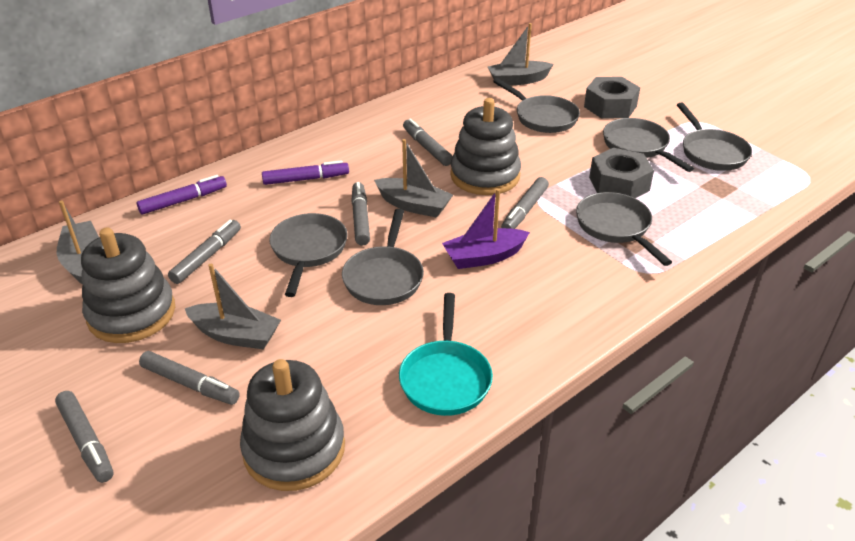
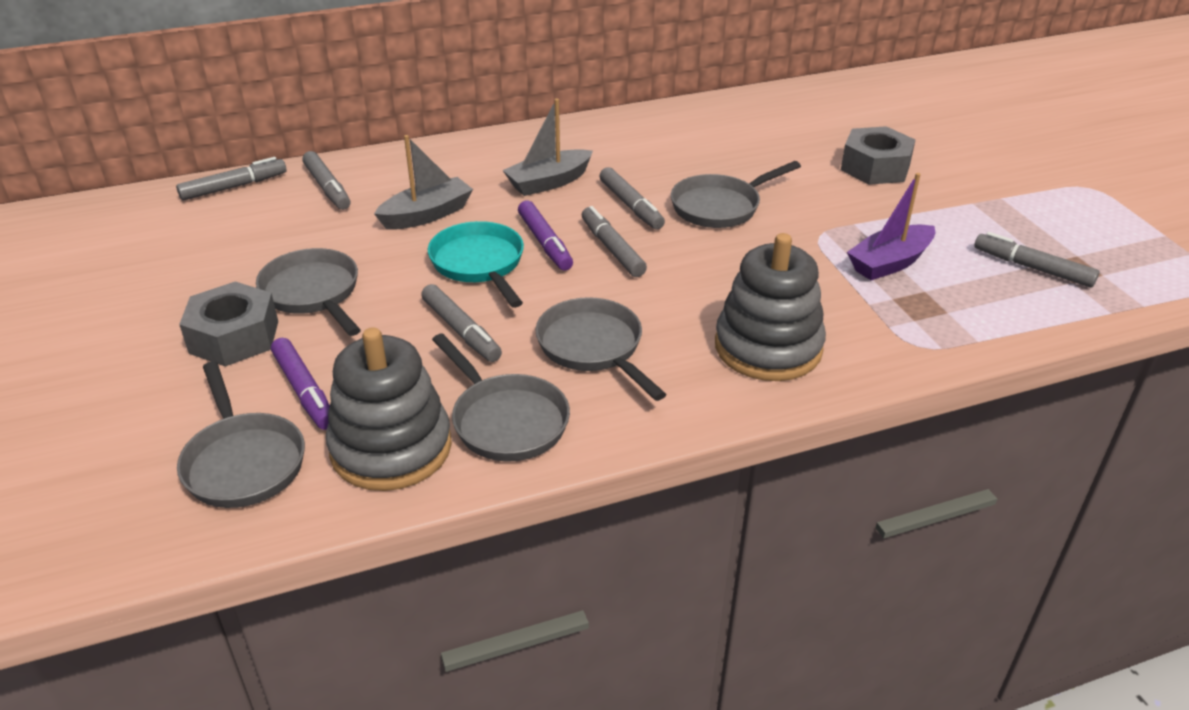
grey boat: [56,200,99,284] [184,264,281,349] [374,139,453,218] [488,23,553,86] = 4 -> [374,135,473,230] [503,99,593,196] = 2
grey pan: [269,213,348,297] [342,209,424,305] [493,78,580,133] [576,192,672,266] [603,118,694,172] [677,103,752,171] = 6 -> [177,361,305,508] [256,248,361,336] [432,333,570,462] [535,297,666,401] [671,161,801,228] = 5
grey stacking toy: [81,227,175,343] [240,359,345,491] [450,98,521,195] = 3 -> [326,327,452,491] [715,233,826,381] = 2

